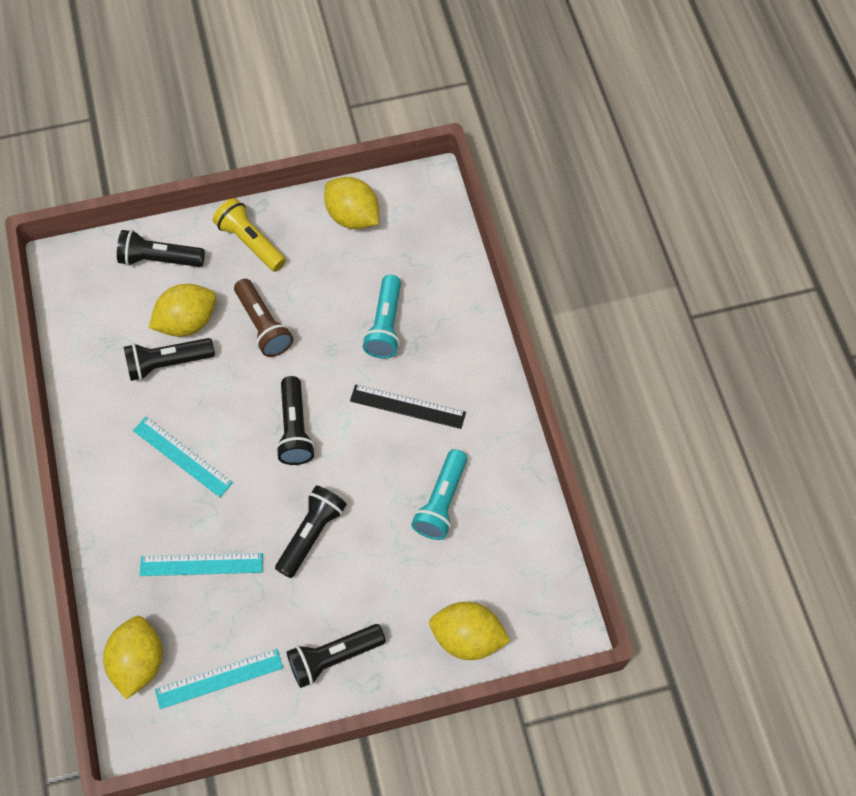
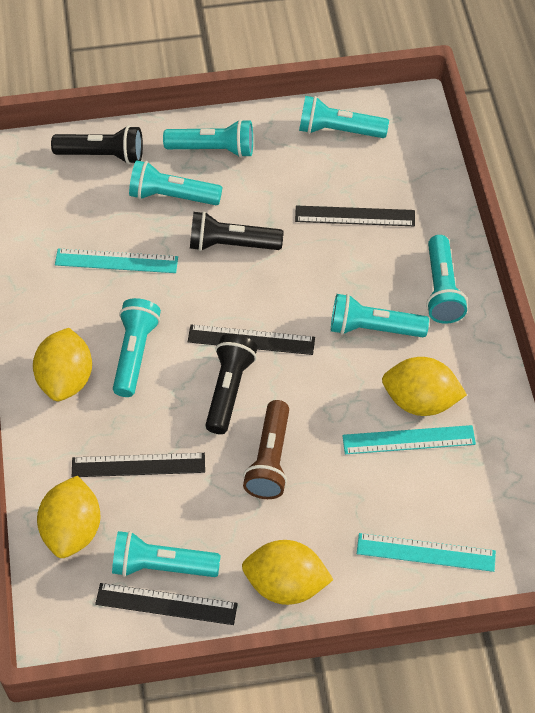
black flashlight: [117,230,205,267] [124,338,215,381] [275,485,347,578] [276,376,315,465] [287,624,386,688] = 5 -> [51,125,143,164] [190,211,284,251] [205,334,258,434] = 3
black ruler: [350,384,466,429] = 1 -> [72,453,205,477] [95,583,238,625] [188,324,315,355] [295,205,415,226] = 4
turquoise flashlight: [363,275,401,358] [411,449,467,540] = 2 -> [112,531,221,577] [113,298,161,397] [129,160,222,205] [163,119,253,158] [299,96,389,138] [331,294,429,337] [426,235,468,324] = 7
yellow flashlight: [213,198,286,272] = 1 -> none = 0

